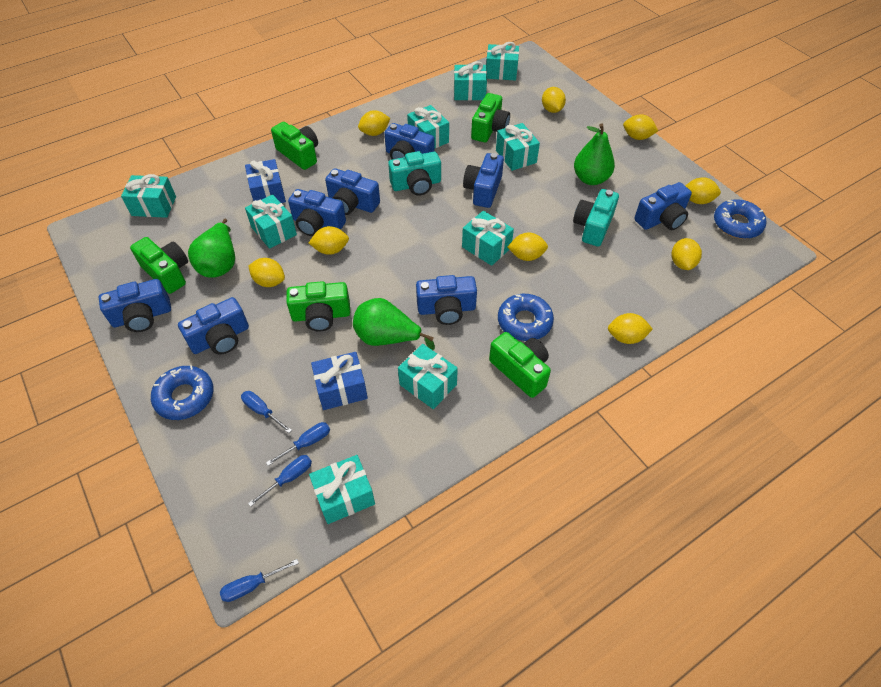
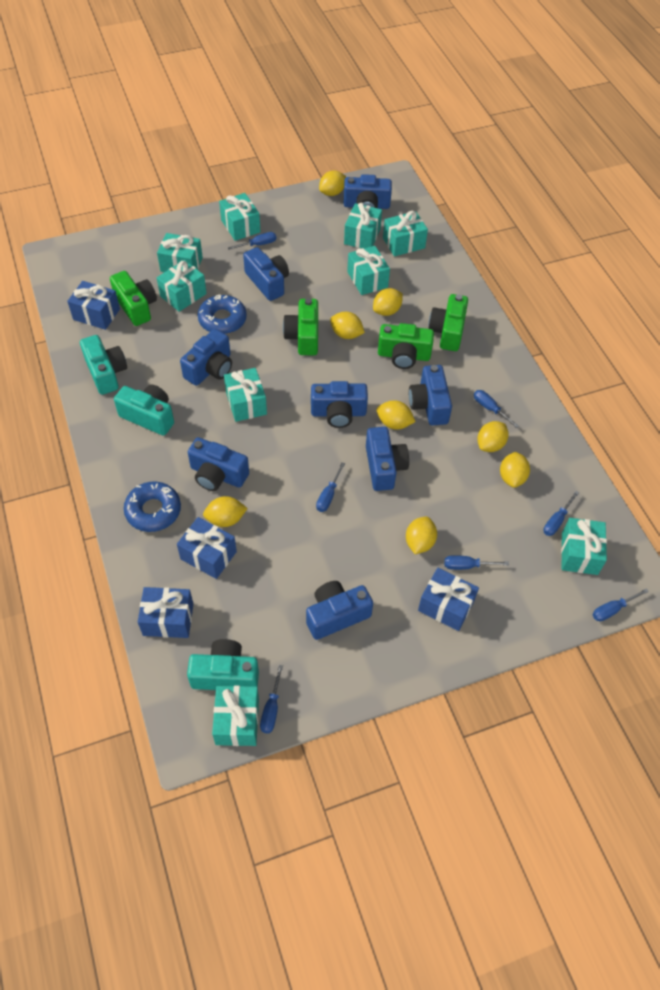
blue donut: [151,365,214,420] [498,294,554,341] [714,199,766,239] = 3 -> [124,482,181,532] [198,295,247,334] = 2
blue gift: [245,159,286,203] [311,352,368,410] = 2 -> [67,281,120,330] [138,587,193,638] [177,517,237,579] [418,568,479,631] = 4
blue screwdriver: [220,559,299,602] [241,391,292,433] [248,455,312,507] [266,422,330,466] = 4 -> [228,232,276,250] [260,665,283,733] [316,462,345,512] [444,555,509,570] [474,390,519,428] [543,491,579,536] [593,588,649,621] = 7
green camera: [130,237,188,294] [271,122,318,170] [286,281,350,332] [471,93,510,142] [489,332,551,398] = 5 -> [110,271,157,326] [283,298,318,355] [378,323,434,369] [428,294,468,351] = 4
green pear: [188,219,235,278] [353,298,435,350] [574,123,615,185] = 3 -> none = 0
turquoise camera: [388,151,441,196] [573,189,619,246] = 2 -> [80,335,127,395] [114,384,174,436] [187,639,259,690] = 3
yellow lemon: [248,258,285,287] [309,226,349,255] [358,110,390,136] [507,232,548,261] [542,87,566,113] [608,313,653,344] [623,114,658,140] [672,238,702,270] [685,177,721,204] = 9 -> [203,496,248,527] [319,171,346,196] [330,312,365,339] [373,288,403,316] [377,400,416,430] [406,517,437,554] [477,421,509,452] [500,452,530,488] = 8

